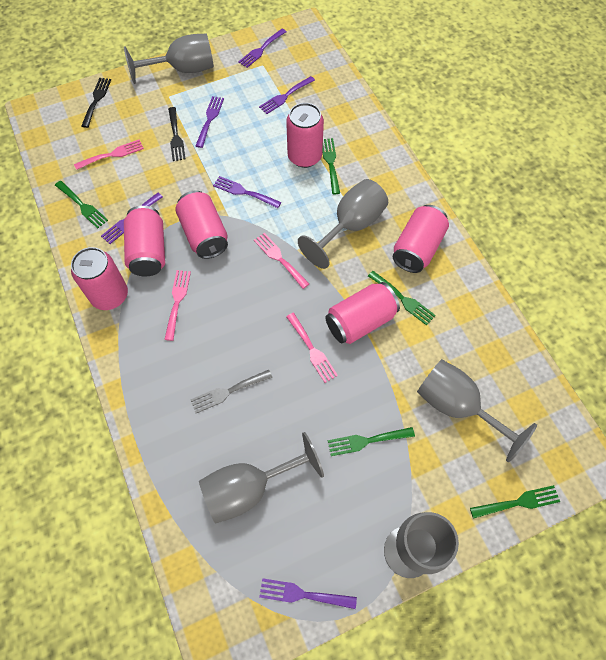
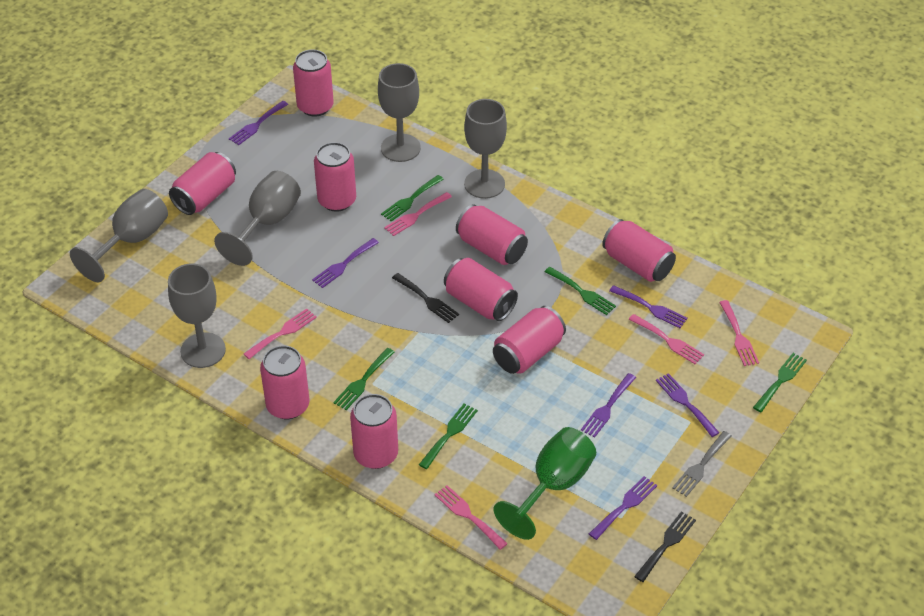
green goblet: none = 0 -> [494,427,596,540] = 1
pink can: [71,247,128,310] [124,206,165,276] [175,190,228,259] [286,103,324,168] [325,282,400,344] [393,205,449,273] = 6 -> [169,152,236,215] [260,345,310,419] [293,49,334,117] [314,142,356,212] [350,394,398,469] [444,258,518,321] [456,204,528,265] [493,306,566,374] [602,219,676,282] = 9
pink fork: [74,139,144,170] [164,270,191,341] [254,233,309,289] [286,313,338,383] = 4 -> [244,308,317,359] [384,192,452,236] [434,485,508,550] [629,314,704,364] [719,300,759,366] = 5

